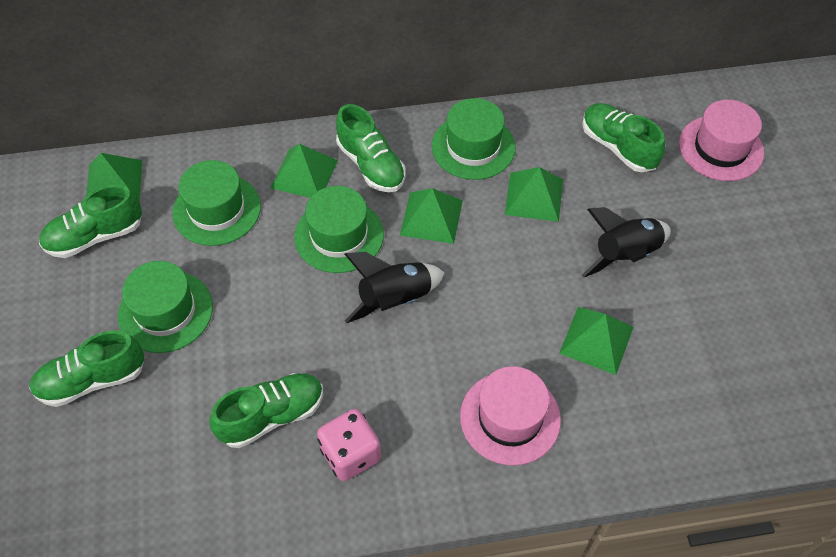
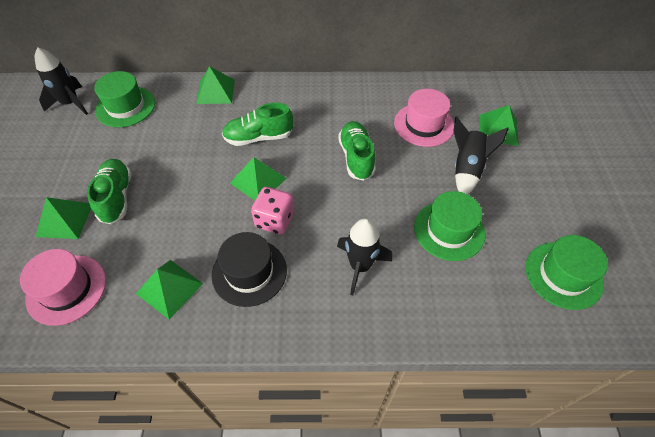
black hat: none = 0 -> [212,232,287,307] = 1
black rocket: [345,252,444,323] [582,207,671,278] = 2 -> [35,47,88,115] [337,218,392,296] [453,116,509,194] = 3
green hat: [118,261,213,353] [172,160,261,246] [294,186,384,273] [431,98,515,180] = 4 -> [94,71,155,127] [414,191,485,261] [525,235,608,310] = 3
green shoe: [29,330,145,407] [39,185,142,258] [209,373,323,448] [336,104,406,192] [582,103,665,172] = 5 -> [87,159,131,224] [222,103,293,146] [338,121,376,181] = 3

